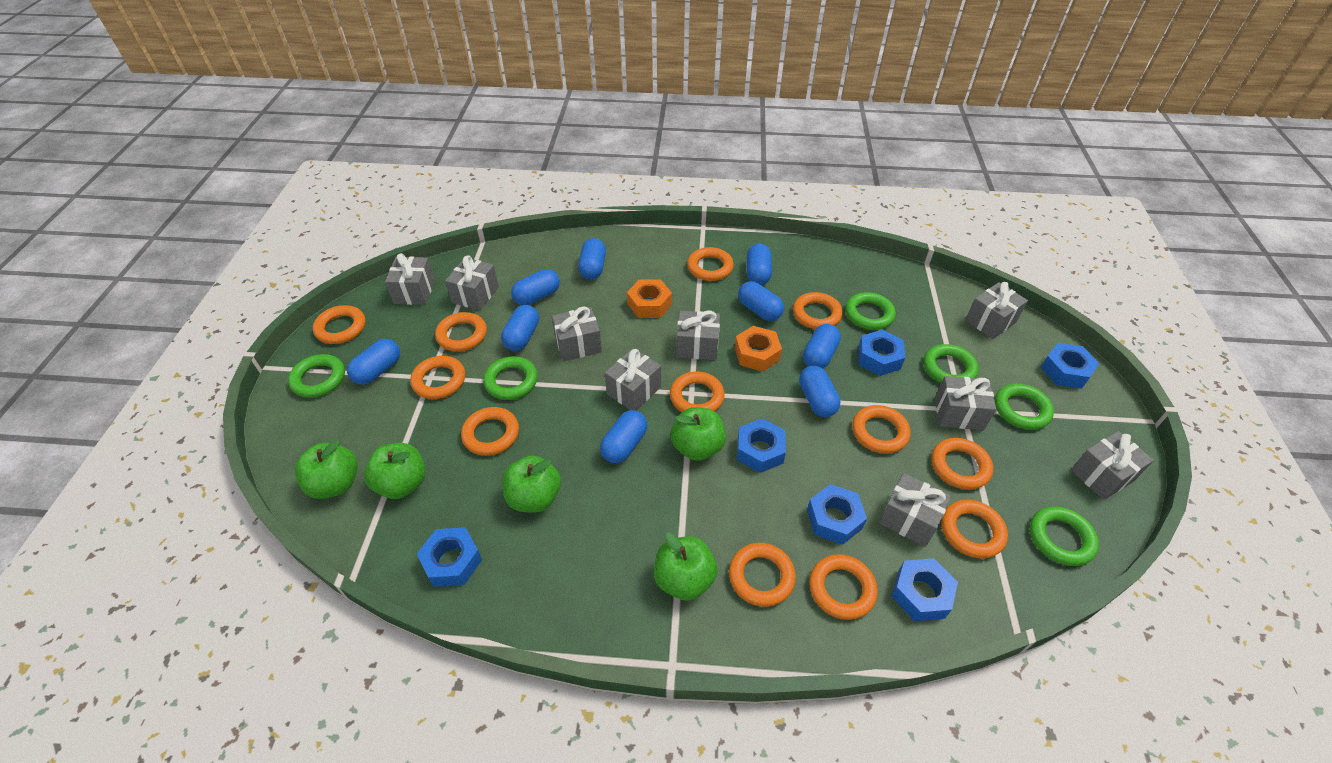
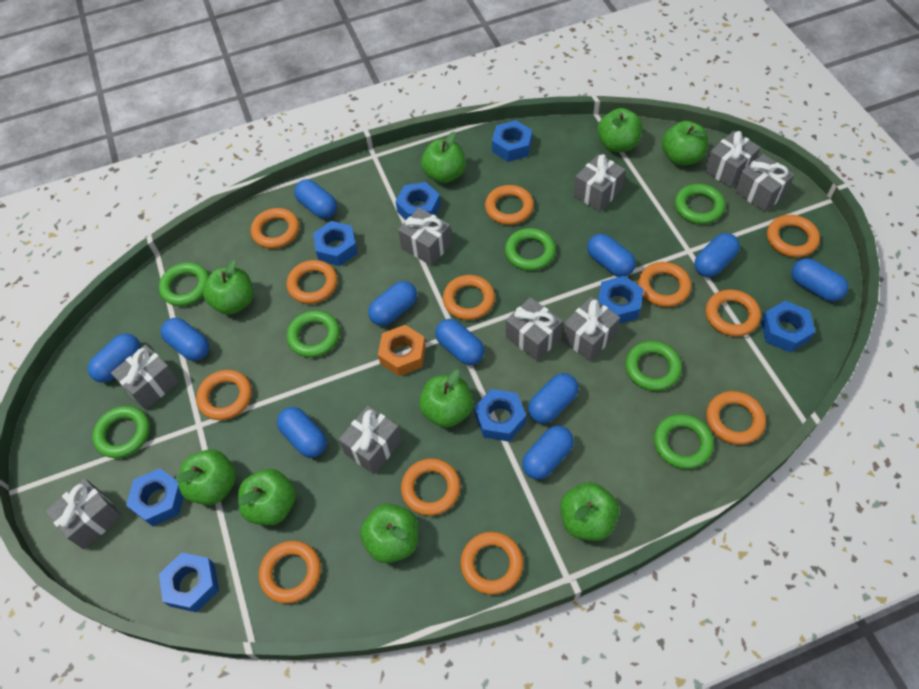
blue capsule: [347,339,400,385] [501,305,539,351] [511,269,560,305] [578,238,606,279] [600,410,647,463] [738,281,784,321] [747,244,772,285] [799,366,840,417] [803,324,841,369] = 9 -> [88,334,141,383] [161,318,209,361] [277,407,327,458] [294,179,337,219] [368,281,417,326] [435,319,484,365] [522,426,574,480] [528,373,579,424] [587,234,636,277] [694,233,740,277] [791,258,849,302] = 11
blue nut: [417,527,482,587] [737,418,786,473] [807,484,867,545] [858,330,905,376] [891,558,958,621] [1041,343,1099,389] = 6 -> [126,468,183,526] [159,552,219,612] [313,221,358,266] [395,182,441,220] [474,389,526,442] [492,120,532,162] [598,276,644,324] [761,301,815,352] = 8
green apple: [295,440,358,499] [364,443,425,499] [502,456,561,513] [654,532,718,601] [671,407,726,461] = 5 -> [175,449,236,505] [203,260,253,315] [238,469,296,525] [360,504,418,563] [419,369,473,428] [421,132,466,184] [560,482,619,541] [598,108,643,152] [662,121,708,165] = 9
green ring: [288,354,345,398] [483,356,538,400] [845,292,896,330] [924,344,979,383] [995,384,1054,430] [1030,506,1099,566] = 6 -> [93,406,150,458] [159,262,209,306] [287,310,340,358] [505,228,556,271] [625,341,682,391] [654,414,714,469] [675,184,725,224] = 7
orange nut: [627,279,672,318] [735,326,782,372] = 2 -> [378,325,426,376] = 1

